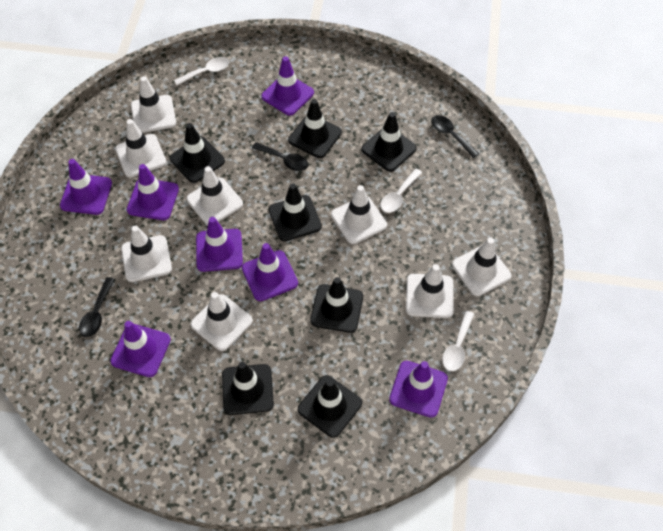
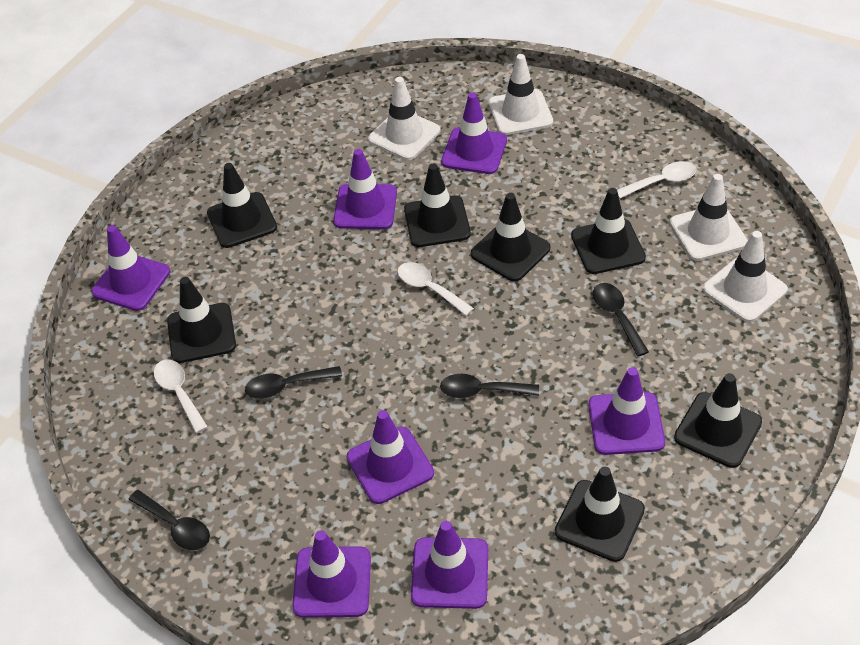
black spoon: [79,277,115,337] [252,142,308,171] [431,115,479,158] = 3 -> [128,490,210,550] [245,366,342,399] [440,374,539,398] [593,283,649,356] = 4
white traffic cone: [115,119,166,177] [121,225,172,282] [131,76,176,133] [187,166,243,225] [191,292,253,351] [331,185,387,244] [406,264,454,318] [452,238,511,297] = 8 -> [368,77,440,160] [489,54,553,135] [670,174,748,261] [703,231,788,322] = 4

